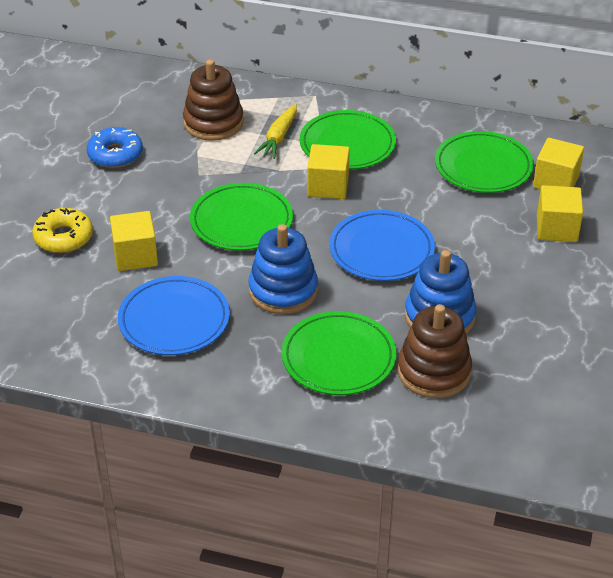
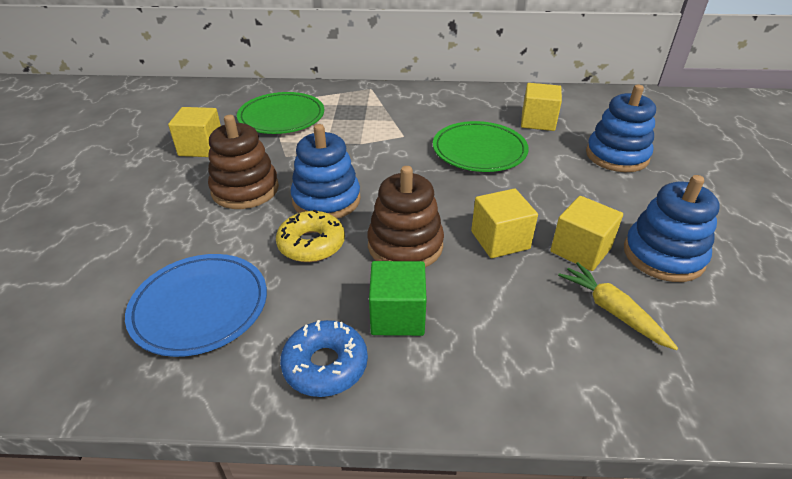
blue plate: [118,276,230,355] [329,210,435,281] = 2 -> [125,254,267,357] = 1
blue stacking toy: [249,224,318,314] [405,250,477,334] = 2 -> [291,124,361,219] [586,85,656,172] [624,175,720,282] = 3
green cube: none = 0 -> [369,261,427,336] = 1
green plate: [190,183,293,251] [281,311,396,395] [300,110,396,170] [435,131,534,193] = 4 -> [237,92,324,134] [433,121,529,172] = 2

